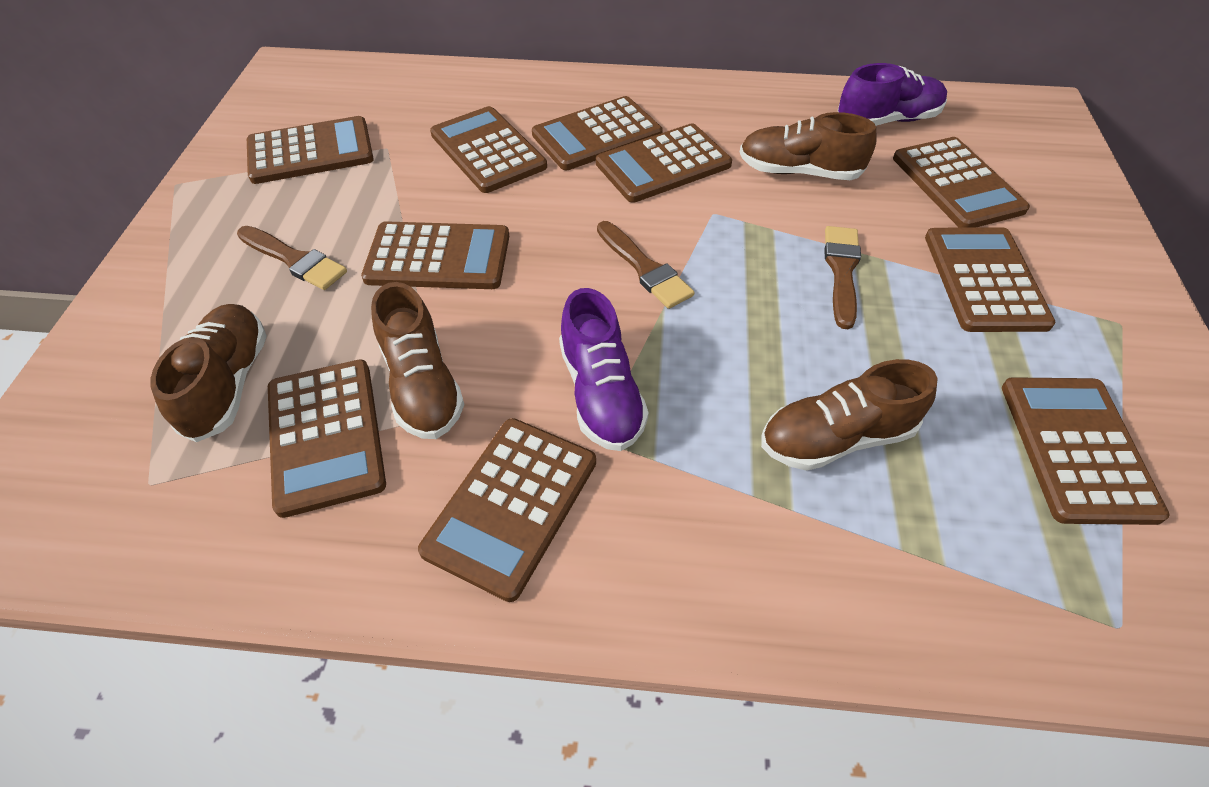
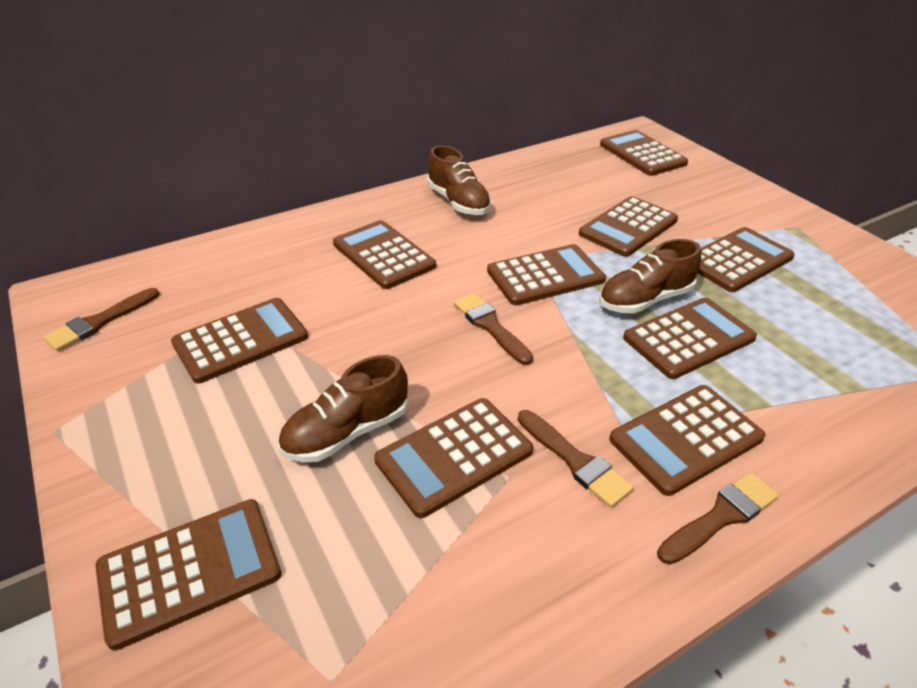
brown brush: [237,226,347,290] [597,221,694,309] [824,226,861,329] = 3 -> [43,288,160,351] [454,293,533,365] [518,410,634,508] [657,472,779,565] = 4
brown shoe: [150,304,267,442] [371,282,465,439] [740,112,877,180] [761,359,938,471] = 4 -> [278,355,408,462] [427,146,491,215] [599,239,701,314] = 3
purple shoe: [559,288,649,451] [838,63,947,126] = 2 -> none = 0

